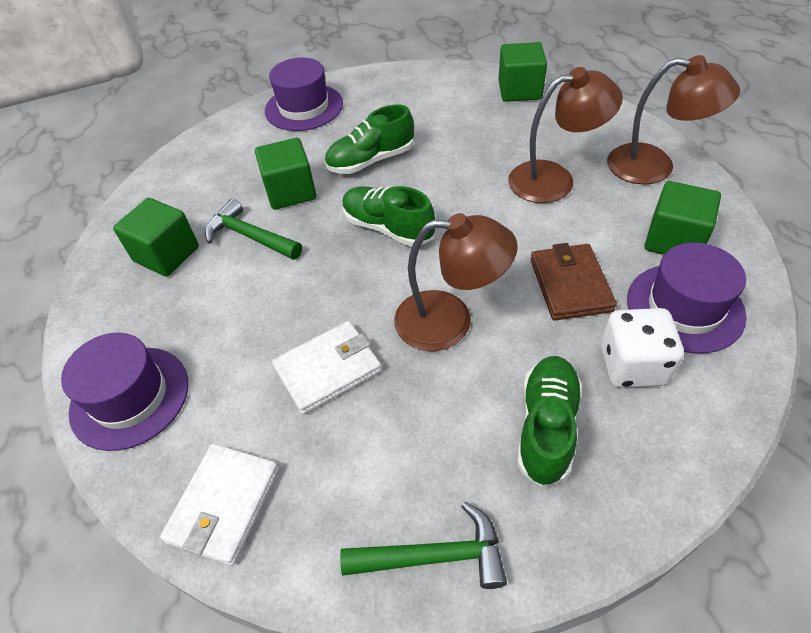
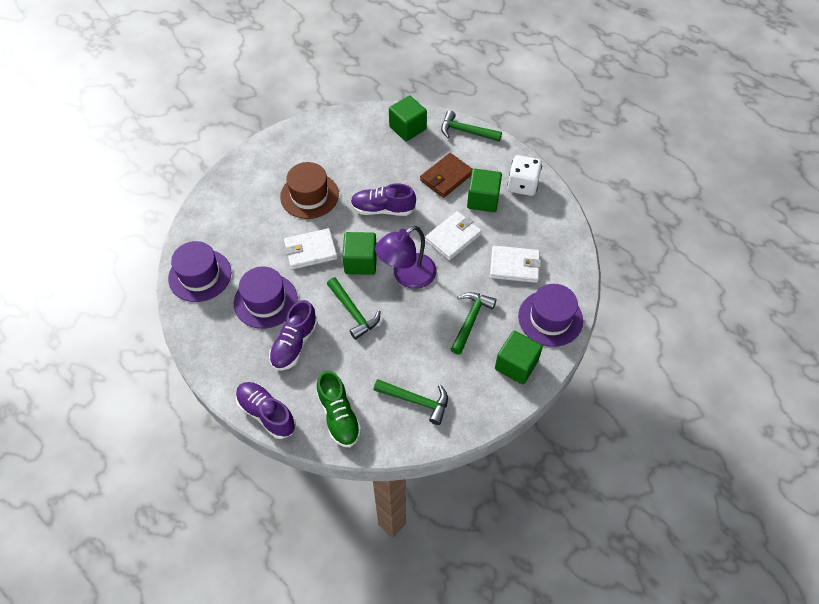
brown hat: none = 0 -> [280,162,339,219] = 1
brown lamp: [394,213,518,351] [508,67,623,203] [607,55,740,185] = 3 -> none = 0
green hammer: [205,198,302,260] [340,502,507,589] = 2 -> [327,277,380,340] [374,379,448,425] [441,110,502,142] [451,292,497,355] = 4
green shoe: [325,104,414,174] [342,186,435,247] [517,356,582,487] = 3 -> [316,370,361,447] = 1
purple lamp: none = 0 -> [375,226,437,289] = 1
purple shoe: none = 0 -> [236,382,296,439] [269,300,318,371] [350,183,416,216] = 3
white wallet: [160,444,279,566] [272,321,382,415] = 2 -> [284,228,338,269] [425,211,482,260] [490,246,541,283] = 3

